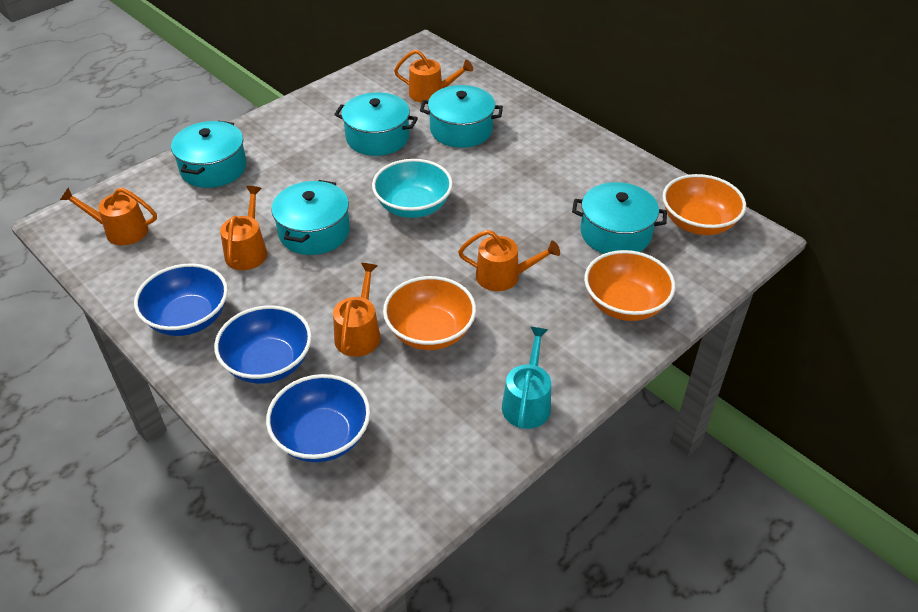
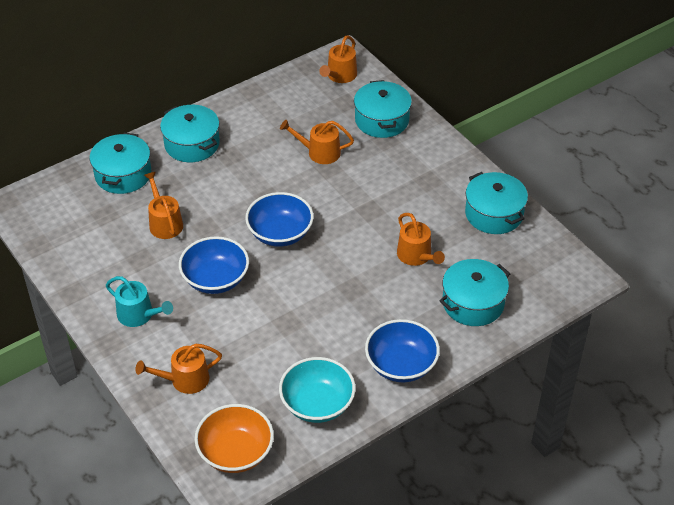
orange bowl: [383,276,476,350] [584,250,675,321] [662,174,746,235] = 3 -> [195,404,274,473] = 1

